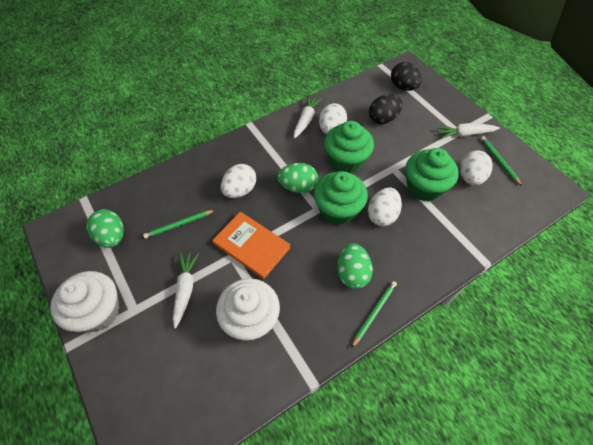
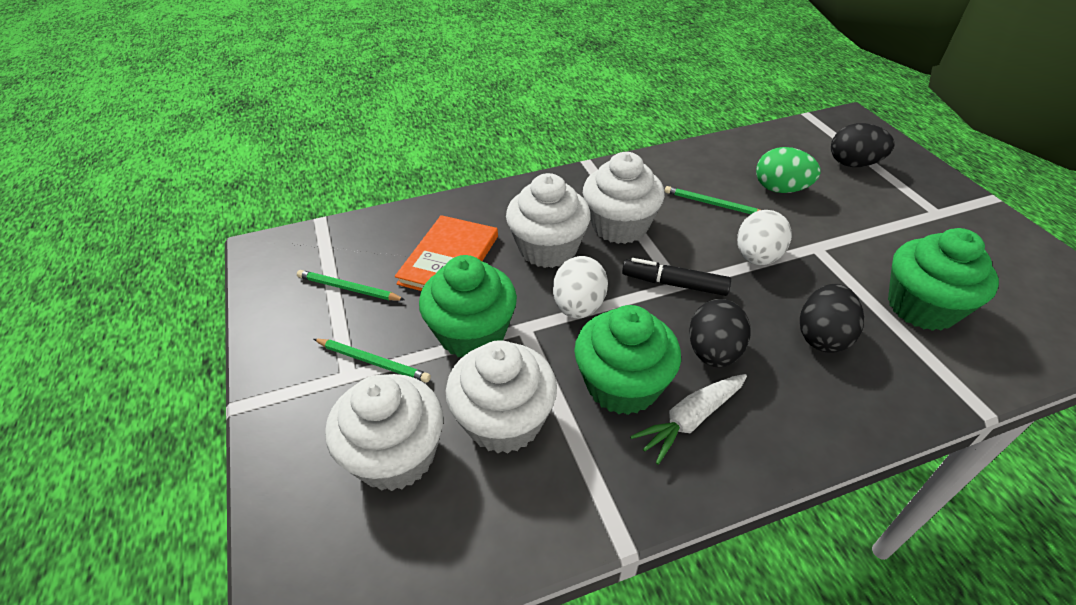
black egg: [369,94,403,124] [391,62,422,91] = 2 -> [689,299,751,367] [800,284,864,353] [831,123,895,167] = 3
black marker: none = 0 -> [622,258,731,296] = 1
green egg: [87,209,124,248] [278,163,318,193] [337,243,373,289] = 3 -> [756,147,821,193] = 1
white carrot: [173,252,199,328] [294,95,323,138] [436,123,500,139] = 3 -> [630,374,747,465] = 1
white cupcake: [50,271,119,332] [216,278,280,341] = 2 -> [325,374,443,491] [446,340,557,453] [506,173,591,268] [583,152,665,244] = 4
white egg: [221,164,256,198] [319,103,347,134] [368,187,402,226] [460,150,493,185] = 4 -> [553,256,608,318] [737,210,792,265] = 2

